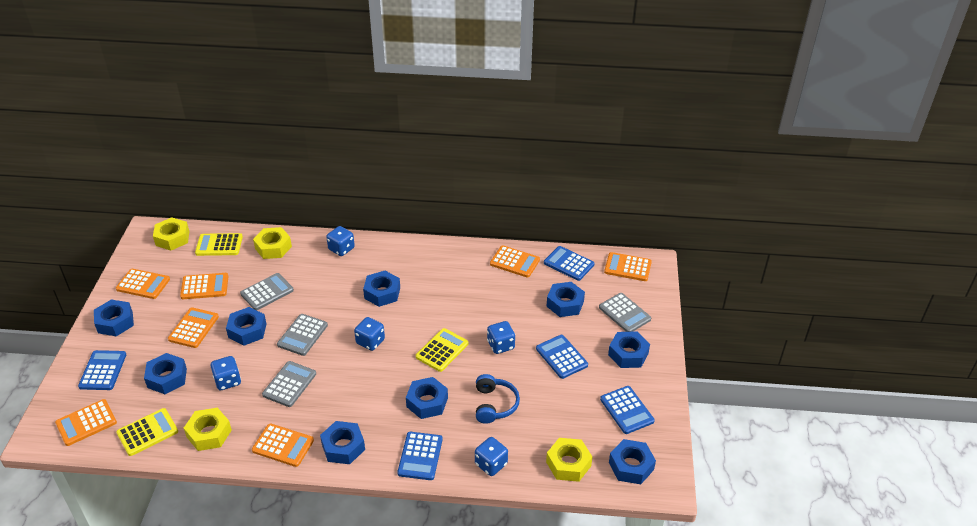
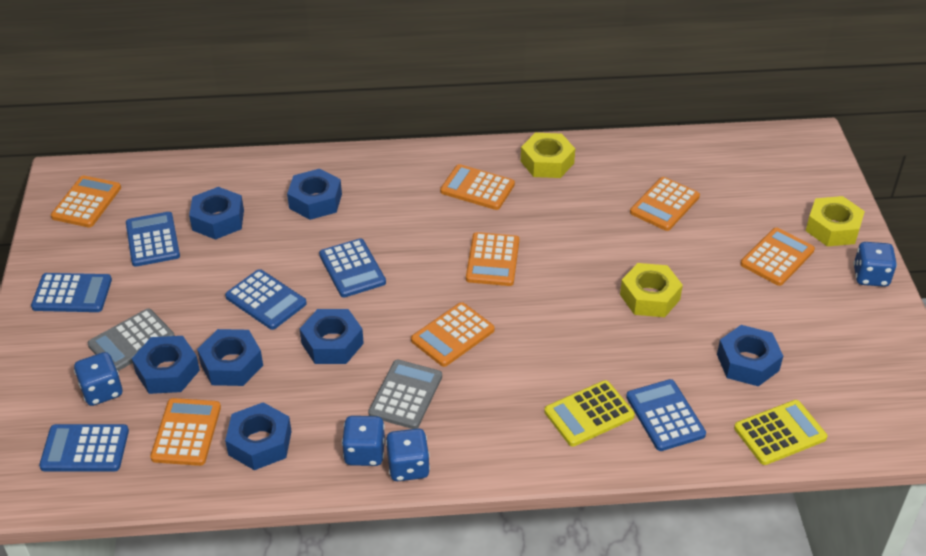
blue calculator: [78,350,126,390] [397,432,443,480] [536,335,588,379] [544,246,595,281] [600,386,655,434] = 5 -> [31,273,112,312] [39,424,129,471] [126,212,180,267] [225,269,307,330] [319,239,386,297] [626,379,706,451] = 6
blue dice: [211,356,241,390] [326,226,355,256] [354,317,385,351] [475,437,508,476] [487,321,515,354] = 5 -> [74,352,122,406] [342,416,385,466] [386,429,430,481] [853,242,897,287] = 4
blue headphones: [476,374,520,424] = 1 -> none = 0
blue nut: [94,300,134,336] [144,353,187,394] [226,307,267,346] [320,421,365,464] [363,271,400,307] [406,377,448,419] [546,282,585,317] [608,331,650,368] [609,439,656,484] = 9 -> [132,336,200,394] [189,187,244,240] [197,329,263,386] [225,402,292,470] [287,169,342,220] [300,309,364,364] [717,325,783,386] = 7
grey calculator: [240,273,294,310] [262,361,316,407] [277,314,328,356] [599,293,651,332] = 4 -> [88,308,175,371] [368,360,442,429] = 2
yellow calculator: [117,408,178,456] [195,233,243,256] [416,328,468,372] = 3 -> [544,380,635,447] [734,400,827,465] = 2
yellow nut: [153,217,189,250] [184,408,232,451] [253,227,292,259] [546,438,592,482] = 4 -> [521,133,575,178] [620,263,683,317] [806,196,865,246] = 3

